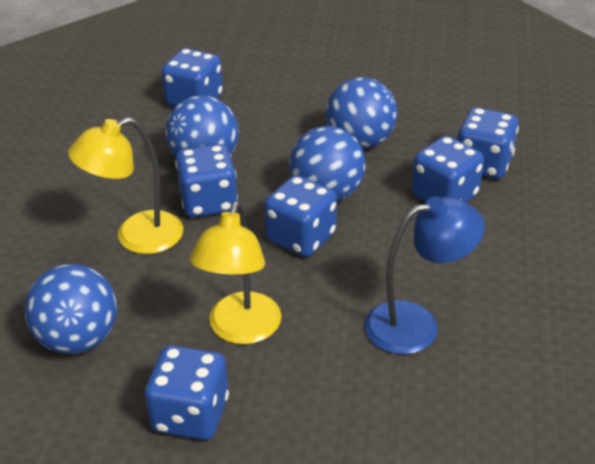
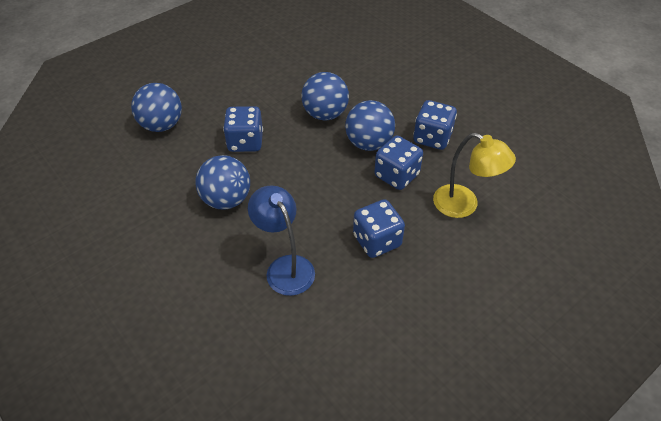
blue dice: [145,345,229,440] [161,48,223,107] [175,144,238,217] [265,175,337,257] [412,136,484,202] [457,107,519,179] = 6 -> [223,106,263,152] [353,199,405,258] [374,136,423,190] [413,100,457,150] = 4
yellow lamp: [68,117,183,254] [190,201,281,344] = 2 -> [433,133,516,218] = 1

